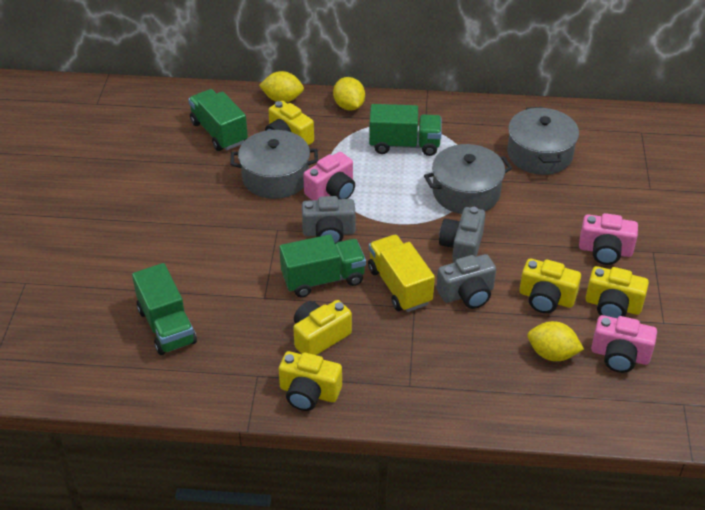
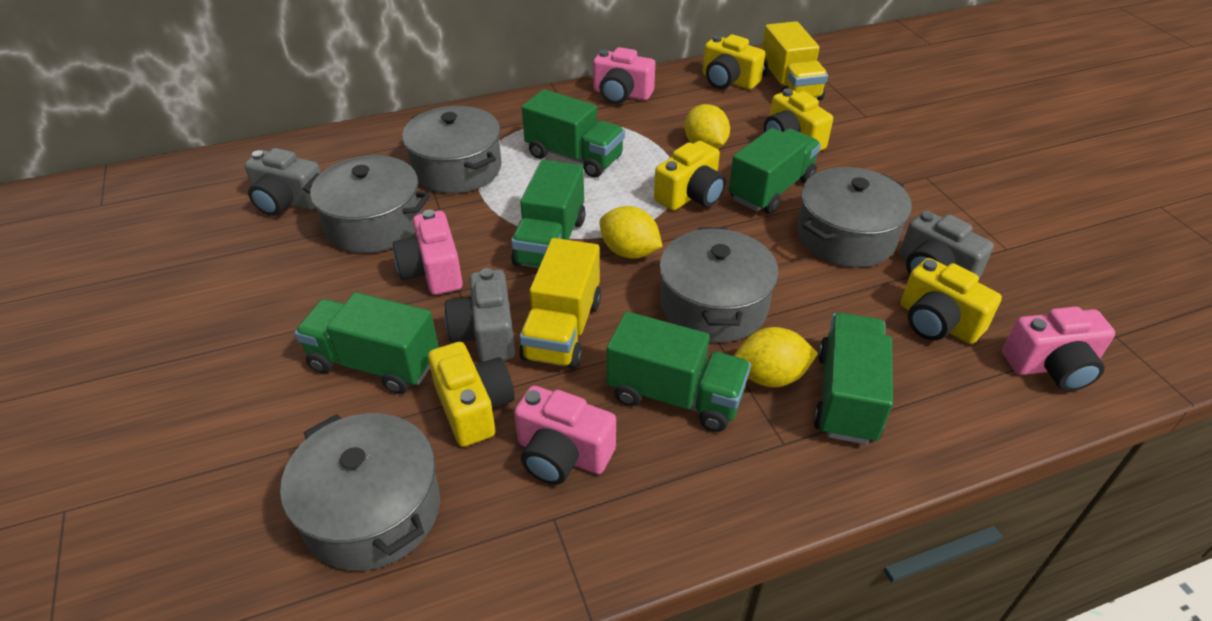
green truck: [132,263,197,355] [188,89,248,151] [279,234,366,297] [369,104,441,156] = 4 -> [294,292,439,394] [511,160,586,268] [522,89,625,178] [607,312,751,432] [729,128,821,214] [813,313,893,445] = 6
grey pot: [230,130,318,199] [424,144,512,214] [507,107,579,175] = 3 -> [280,413,440,571] [303,155,430,253] [402,106,501,193] [659,227,779,343] [797,167,912,267] = 5
pink camera: [303,152,355,200] [579,213,638,265] [591,315,657,373] = 3 -> [393,210,463,295] [514,386,616,485] [593,47,655,104] [1002,307,1115,391] = 4
yellow truck: [368,235,435,312] = 1 -> [519,238,601,369] [762,21,828,101] = 2

